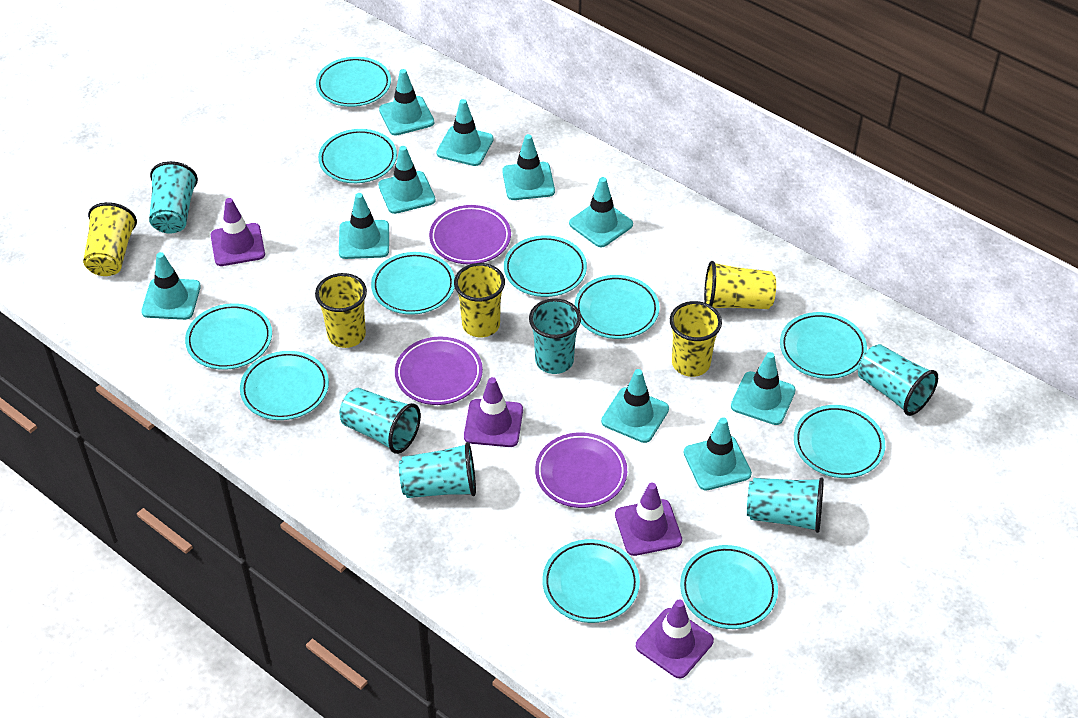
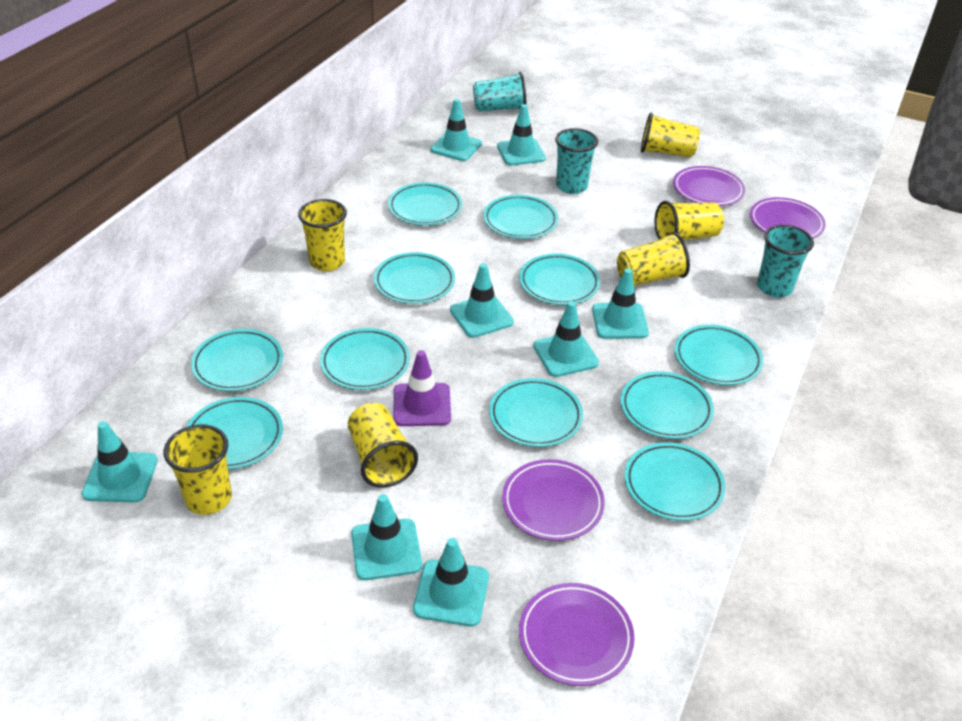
purple plate: [395,337,483,405] [429,205,511,264] [535,433,627,508] = 3 -> [502,459,605,541] [519,583,635,686] [673,166,745,206] [750,197,826,239] = 4
purple traffic cone: [211,198,265,266] [464,377,523,447] [615,483,682,556] [636,600,714,678] = 4 -> [393,350,451,426] = 1
turquoise cup: [149,161,198,233] [339,388,421,454] [399,442,476,498] [529,298,581,374] [747,477,824,533] [858,344,938,416] = 6 -> [473,72,526,112] [555,128,598,194] [757,225,814,298] = 3
turquoise traffic cone: [141,252,201,320] [339,193,389,259] [378,146,436,214] [379,69,434,136] [437,99,494,166] [502,134,555,200] [569,177,633,247] [601,369,669,443] [684,417,752,491] [731,352,796,425] = 10 -> [82,421,158,503] [351,494,422,580] [413,538,489,627] [430,99,482,161] [450,263,514,338] [497,104,546,165] [533,301,599,377] [592,268,649,339] = 8
yellow cup: [83,202,137,276] [315,273,367,348] [454,263,505,337] [670,301,722,377] [704,261,776,309] = 5 -> [164,424,232,515] [298,199,347,271] [348,403,418,488] [617,232,690,286] [641,113,700,158] [654,201,724,241] = 6

